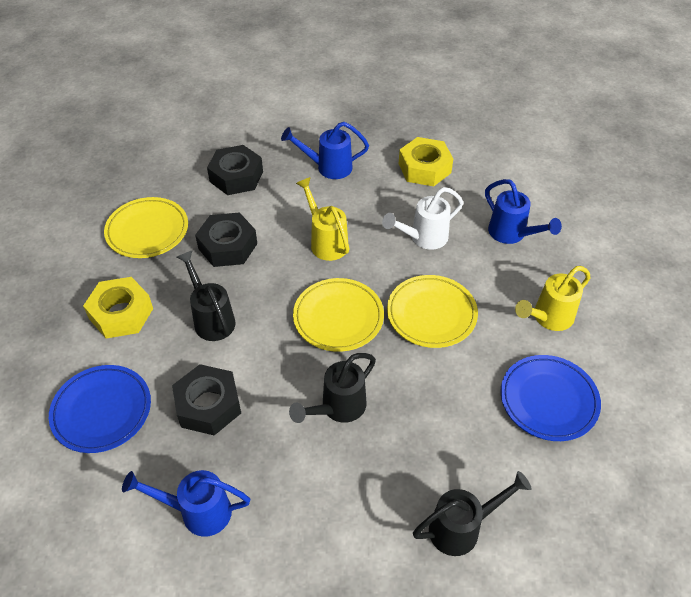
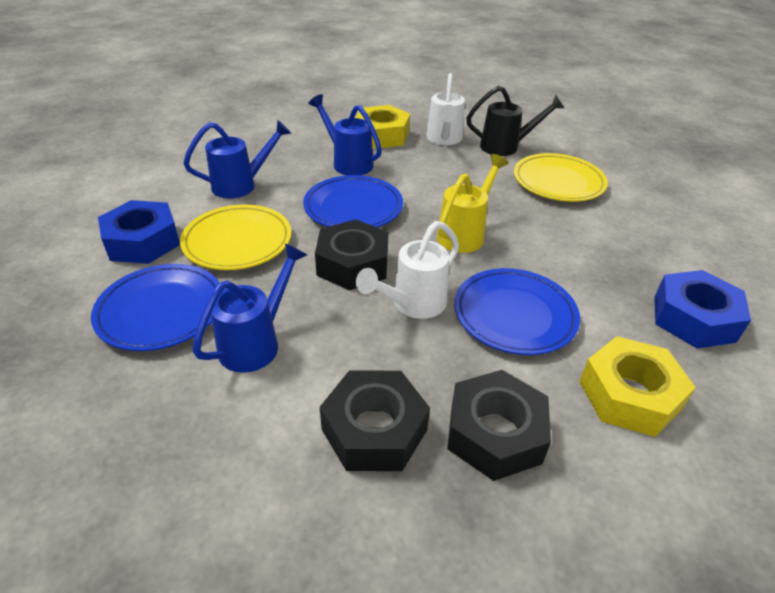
black watering can: [177,251,236,341] [289,353,376,423] [413,471,532,556] = 3 -> [466,86,564,156] = 1
blue nut: none = 0 -> [98,200,180,264] [654,270,751,349] = 2
blue plate: [49,365,151,453] [500,355,601,441] = 2 -> [91,264,220,351] [303,175,403,227] [454,268,580,355] = 3
white watering can: [382,187,463,250] = 1 -> [356,221,459,319] [426,73,465,145] = 2
yellow plate: [104,197,188,258] [293,278,384,352] [387,275,478,348] = 3 -> [180,205,291,270] [514,153,608,202] = 2
yellow watering can: [296,177,350,261] [515,266,591,331] = 2 -> [437,154,509,253] = 1

